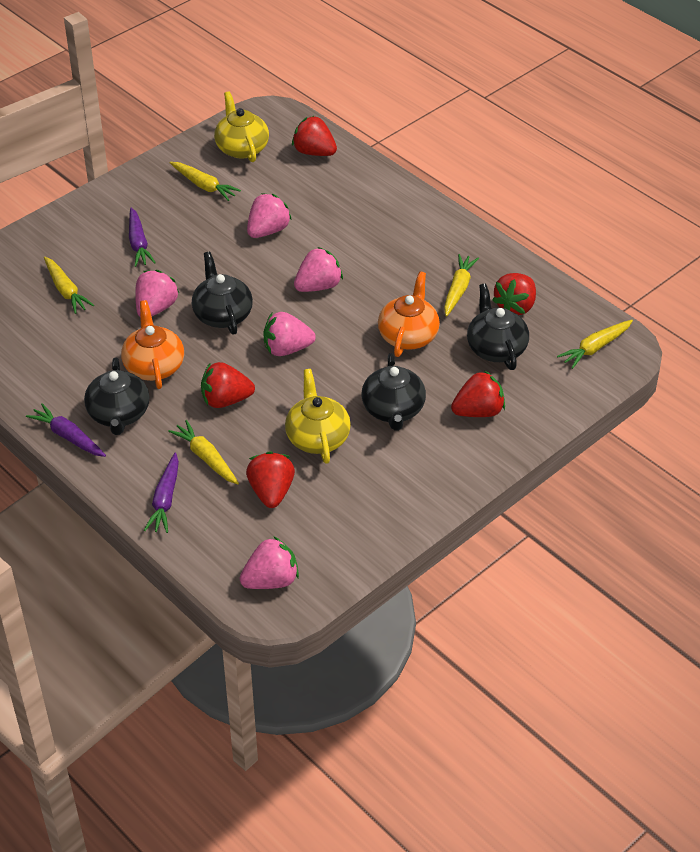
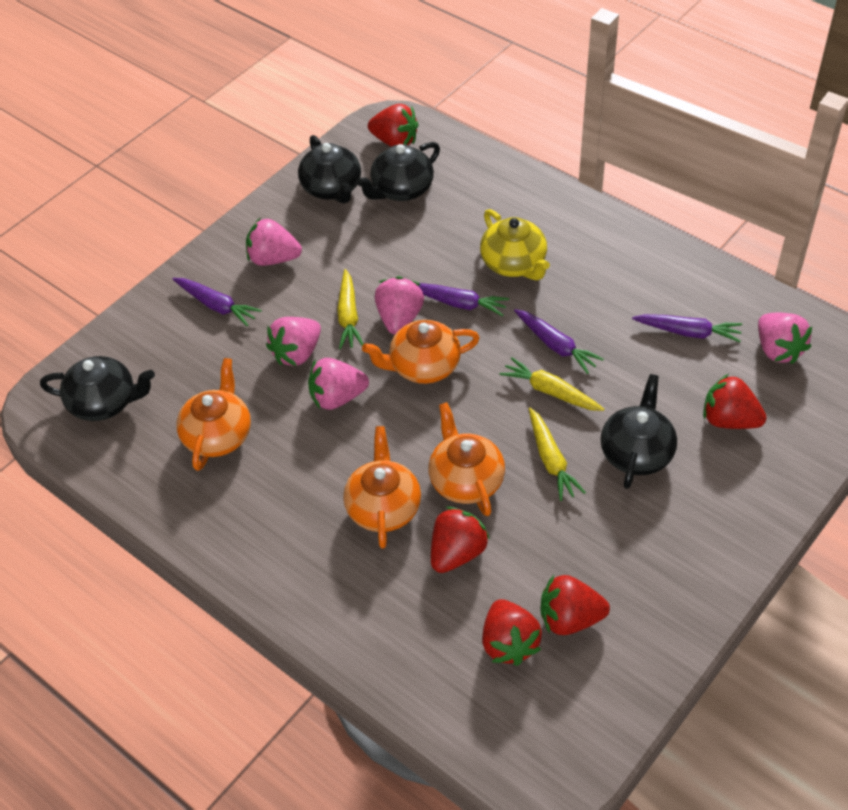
orange teapot: [121,300,184,389] [378,272,440,357] = 2 -> [176,358,251,471] [343,426,421,548] [362,320,480,384] [428,402,505,516] = 4
purple carrot: [26,403,106,457] [129,207,156,267] [144,453,179,533] = 3 -> [173,278,262,326] [418,283,509,316] [514,309,604,374] [632,314,742,343] = 4
yellow carrot: [44,257,94,314] [168,420,239,484] [170,162,241,201] [444,254,479,317] [557,320,633,369] = 5 -> [337,269,363,349] [499,357,604,411] [529,408,586,501] = 3
yellow teapot: [214,91,269,162] [285,369,351,464] = 2 -> [480,209,550,280] = 1

